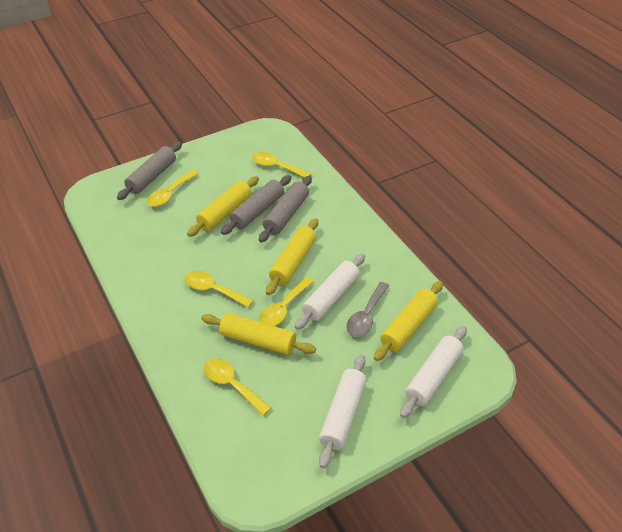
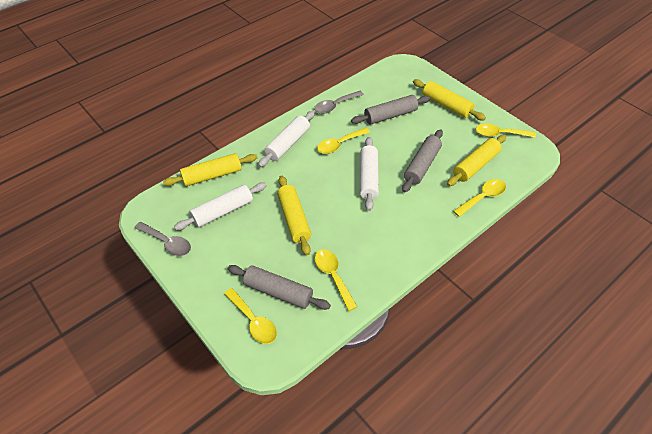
grey spoon: [347,282,389,337] = 1 -> [134,222,191,256] [314,91,364,114] = 2

